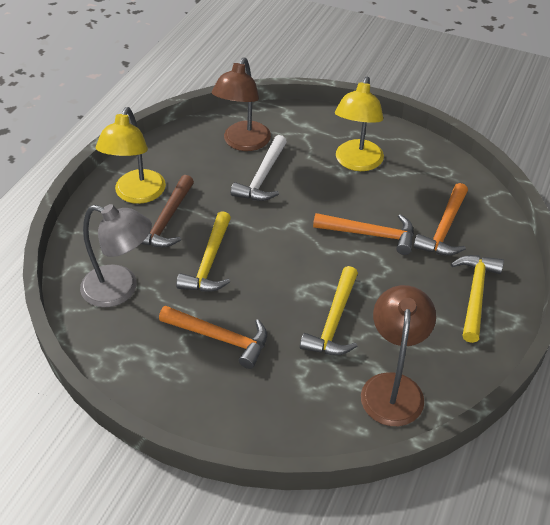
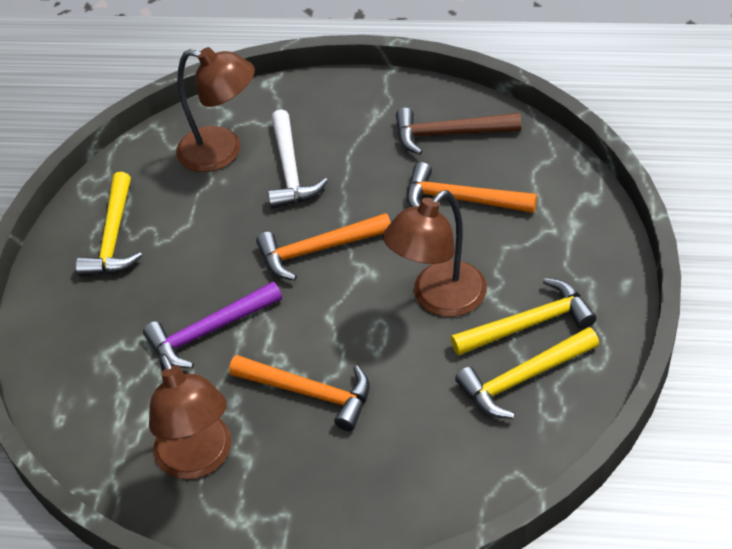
brown lamp: [212,57,271,151] [361,285,436,426] = 2 -> [149,354,231,479] [176,47,255,172] [383,190,487,317] = 3
grey lamp: [80,204,152,307] = 1 -> none = 0
purple hammer: none = 0 -> [143,281,282,368] = 1
yellow lamp: [96,107,166,204] [335,77,384,171] = 2 -> none = 0

